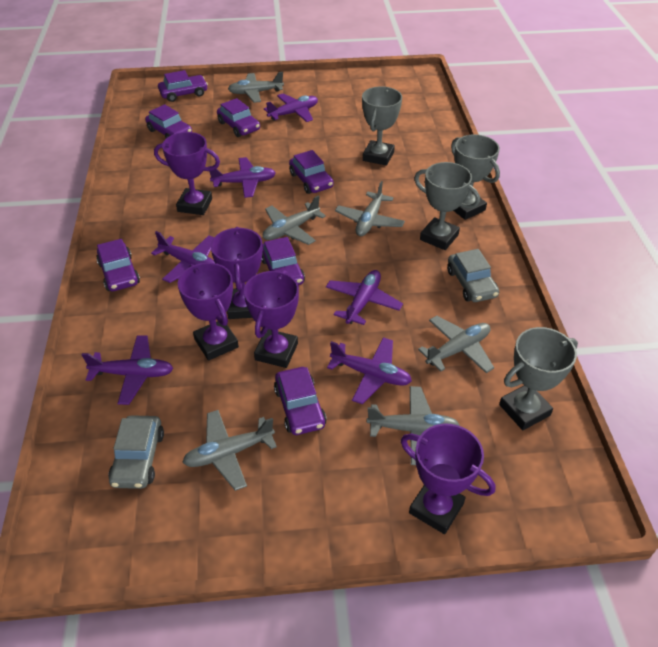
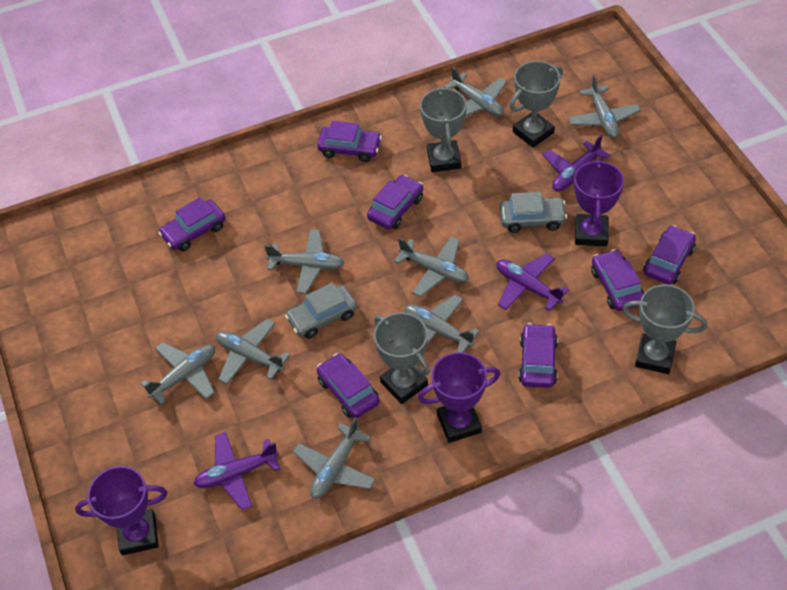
grey plane: [182,410,277,491] [228,72,284,103] [263,195,326,245] [335,181,405,236] [367,386,460,465] [418,316,494,373] = 6 -> [141,342,215,405] [216,319,290,384] [264,229,344,294] [293,418,376,499] [394,236,469,297] [405,295,480,352] [444,67,507,116] [568,75,641,138] = 8
purple plane: [82,335,173,405] [151,231,215,283] [208,157,276,198] [264,93,318,122] [326,270,403,325] [327,337,412,404] = 6 -> [193,432,280,510] [496,253,569,311] [543,135,611,192] = 3
purple trophy: [154,132,220,215] [178,263,239,361] [211,227,263,319] [244,270,299,368] [401,424,495,534] = 5 -> [75,466,167,555] [418,352,500,443] [574,159,624,246] = 3

